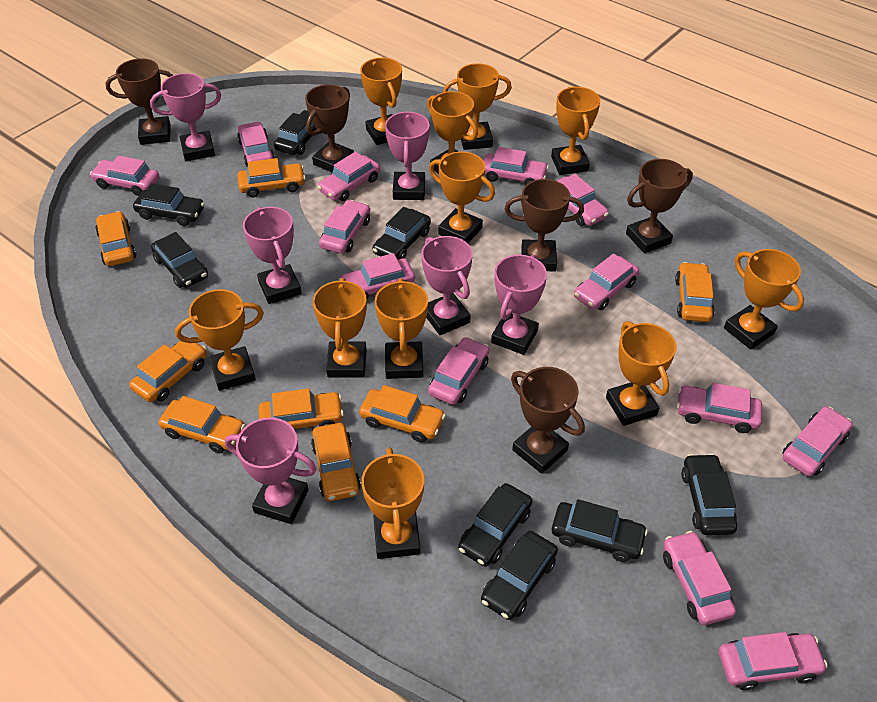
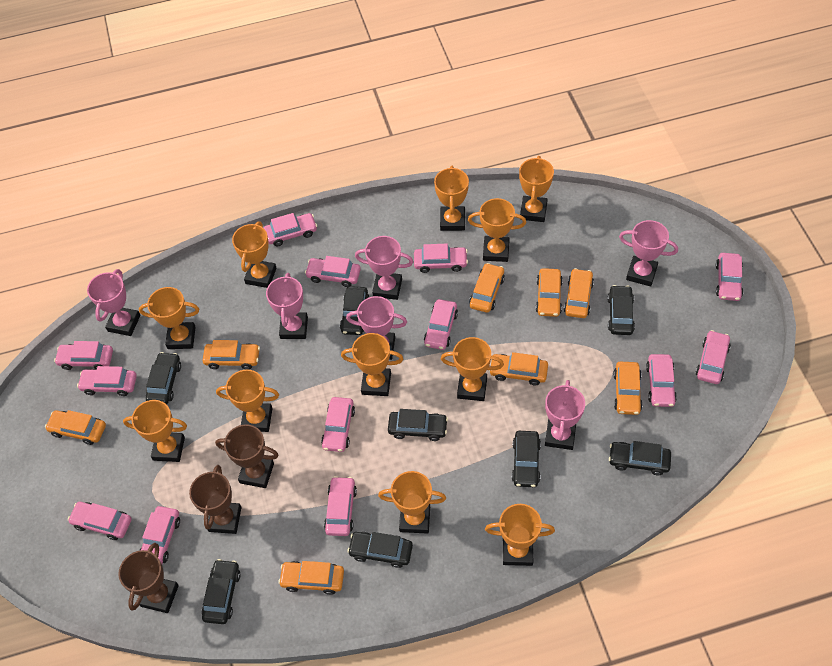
brown trophy: [105,58,173,145] [305,84,354,173] [505,179,584,271] [511,367,585,474] [626,159,693,253] = 5 -> [119,543,179,613] [189,465,241,534] [215,424,278,488] = 3

